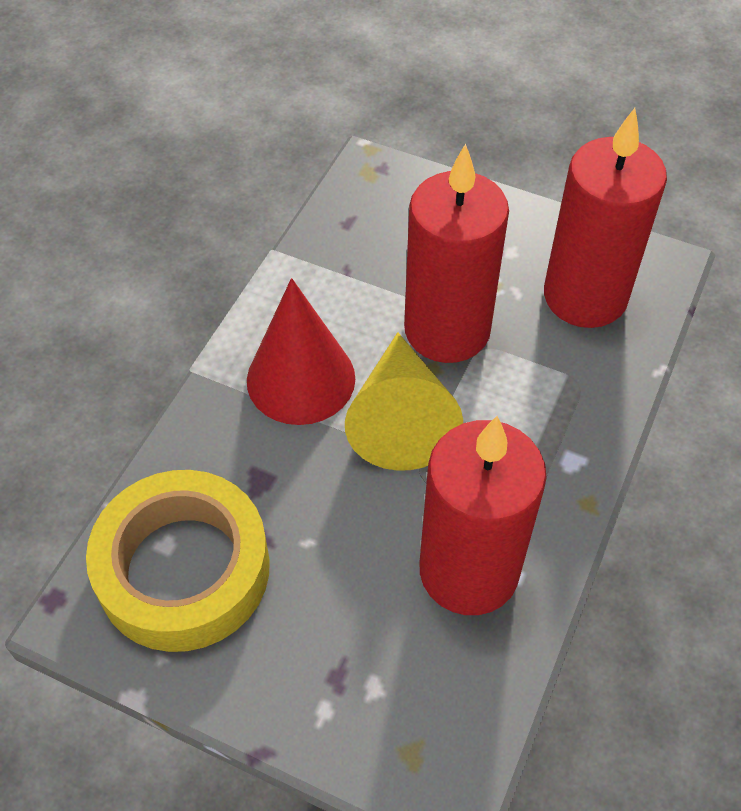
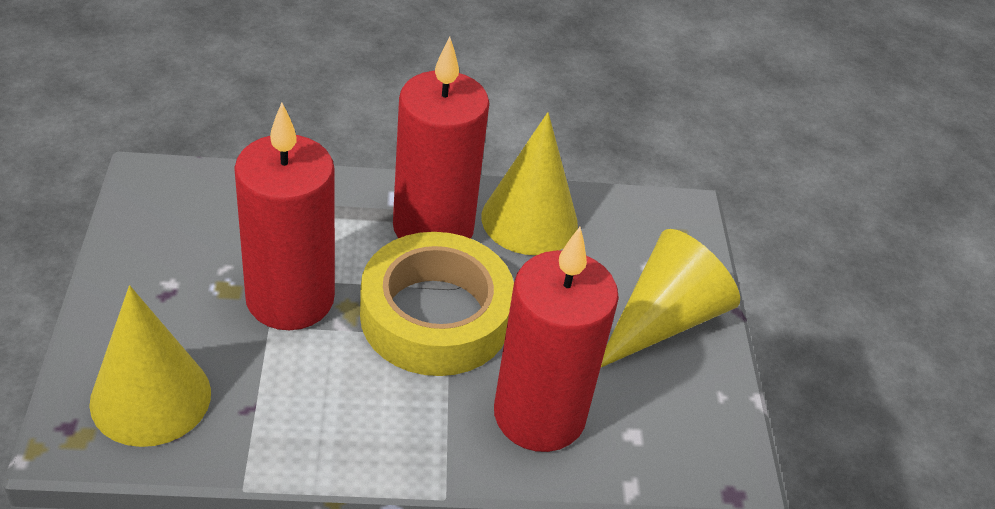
red cone: [247,278,355,425] = 1 -> none = 0
yellow cone: [345,332,463,470] = 1 -> [89,285,211,447] [482,112,578,255] [601,229,740,367] = 3

